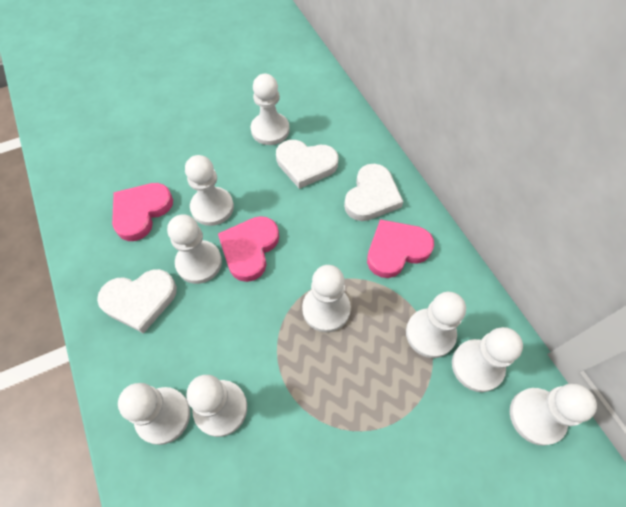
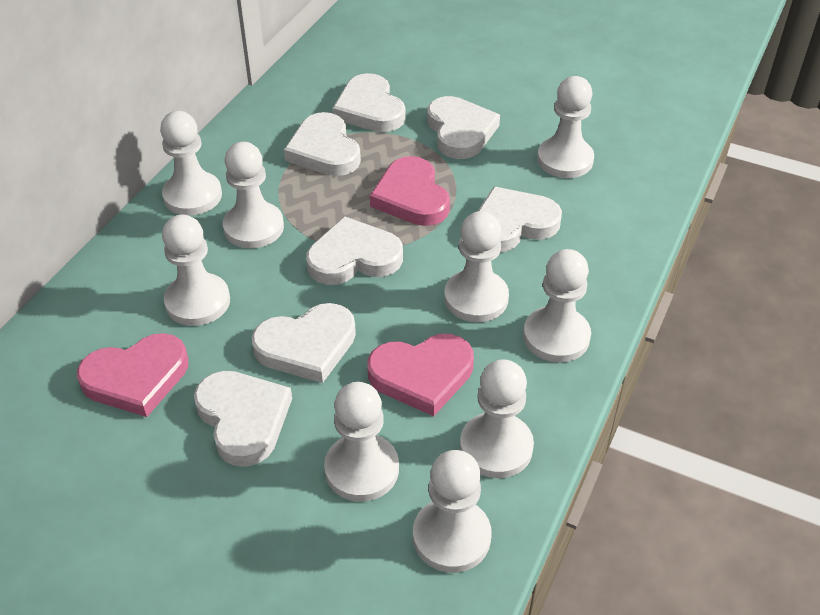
white heart: [97,269,177,334] [276,140,338,189] [344,164,403,221] = 3 -> [194,371,292,467] [252,303,356,383] [284,112,361,176] [306,216,403,285] [332,73,405,132] [427,96,500,159] [478,187,562,252] = 7

